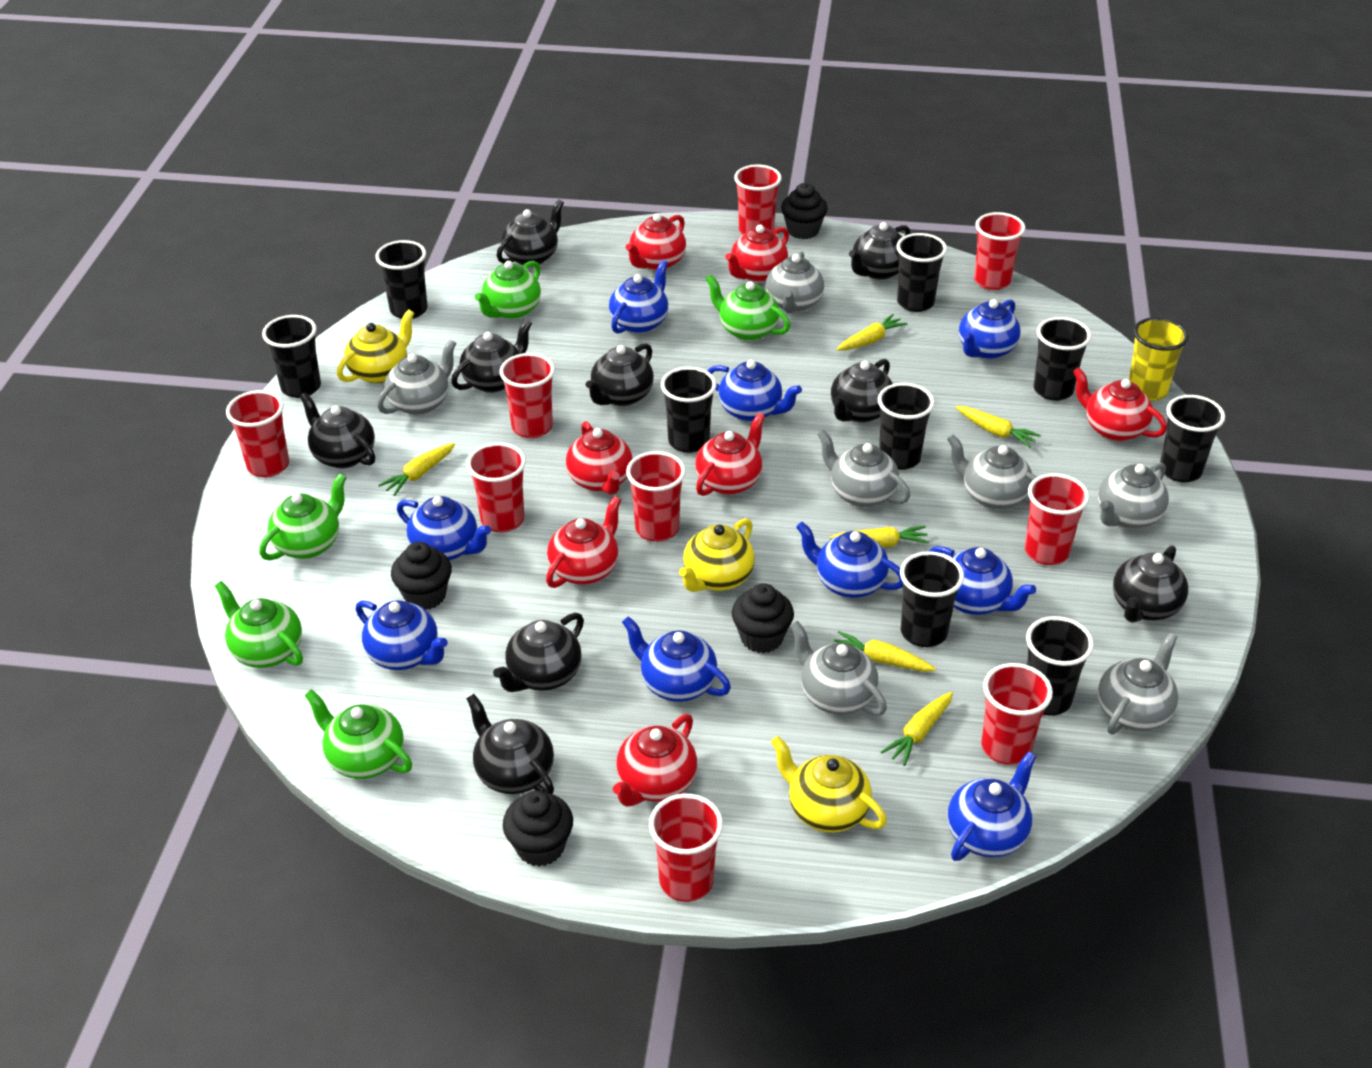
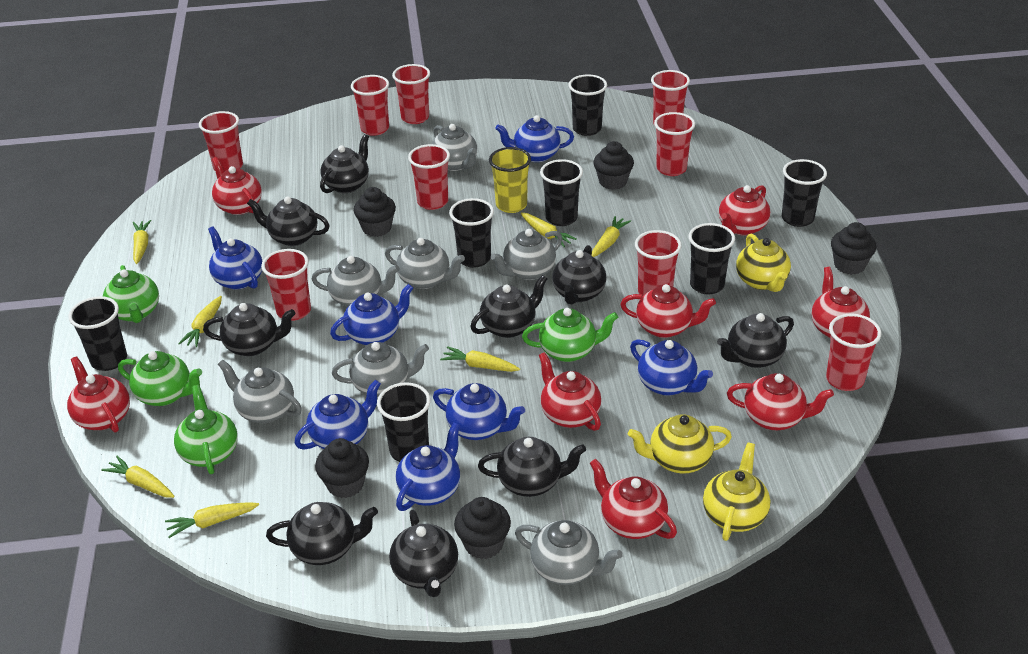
black cup: [262,315,321,398] [376,240,427,319] [661,367,717,453] [878,383,935,470] [896,233,947,312] [900,551,964,647] [1026,616,1094,716] [1034,317,1091,401] [1160,395,1225,483] = 9 -> [68,296,127,371] [377,382,431,462] [449,198,494,268] [540,159,583,226] [568,74,607,136] [688,223,735,295] [782,159,827,227] = 7
black cupcake: [391,542,452,610] [503,791,573,866] [732,583,794,653] [781,183,828,239] = 4 -> [315,438,369,498] [354,187,396,237] [454,497,511,559] [594,141,634,190] [831,222,876,275] = 5
blue teapot: [356,600,448,670] [397,496,491,561] [609,260,668,334] [622,616,731,702] [708,360,802,422] [796,522,903,598] [930,546,1036,615] [948,751,1036,861] [959,299,1021,359] = 9 -> [208,227,263,290] [295,380,381,450] [330,284,413,345] [396,423,460,511] [433,383,525,440] [495,115,574,162] [630,339,713,396] = 7
green teapot: [215,581,303,668] [259,473,347,561] [304,689,412,779] [475,261,541,319] [706,274,790,341] = 5 -> [103,265,159,323] [118,351,202,406] [174,385,238,474] [522,308,618,362] = 4
red teapot: [546,496,621,588] [566,421,633,495] [613,714,697,806] [626,213,686,271] [695,413,765,496] [725,225,789,282] [1073,367,1167,441] = 7 -> [67,356,130,432] [212,157,262,215] [539,352,601,431] [590,459,677,539] [620,284,716,338] [719,185,770,236] [727,373,834,430] [812,267,870,338] = 8
yellow carrot: [378,443,455,496] [830,526,929,547] [834,631,936,672] [836,314,908,351] [881,692,953,766] [956,406,1041,448] = 6 -> [101,456,175,498] [133,220,151,264] [165,502,259,538] [178,296,222,347] [440,346,520,372] [521,212,577,247] [592,216,631,257] = 7

